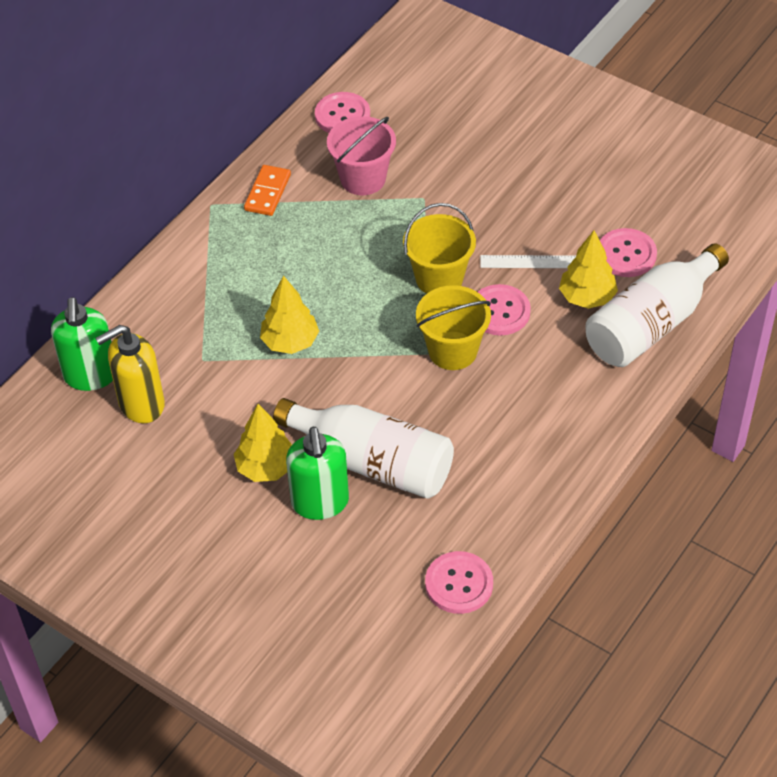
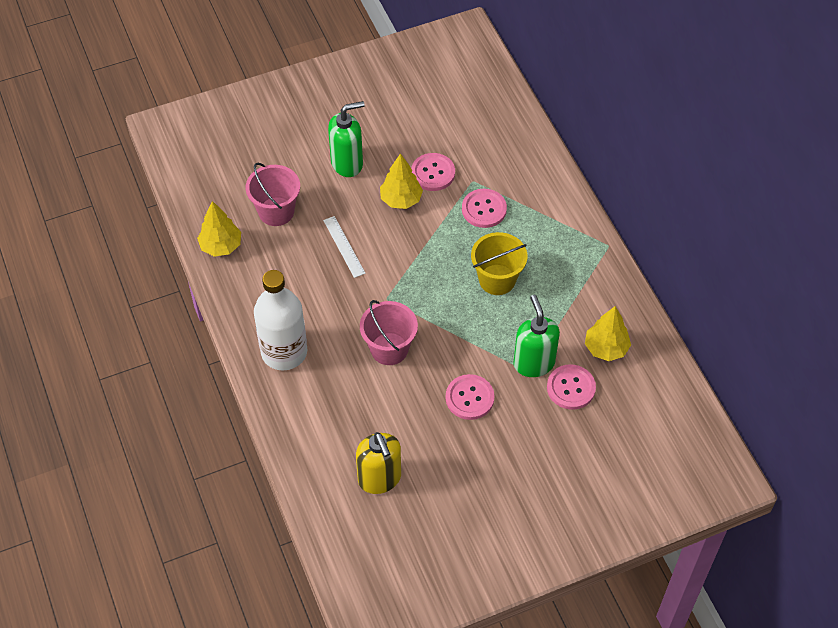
orange domino: [244,165,291,216] = 1 -> none = 0
pink bucket: [327,116,396,195] = 1 -> [246,163,300,226] [360,300,418,365] = 2
white bottle: [273,398,454,499] [585,243,729,367] = 2 -> [254,270,307,370] = 1
yellow bucket: [403,203,476,294] [416,285,491,370] = 2 -> [471,232,527,295] = 1

